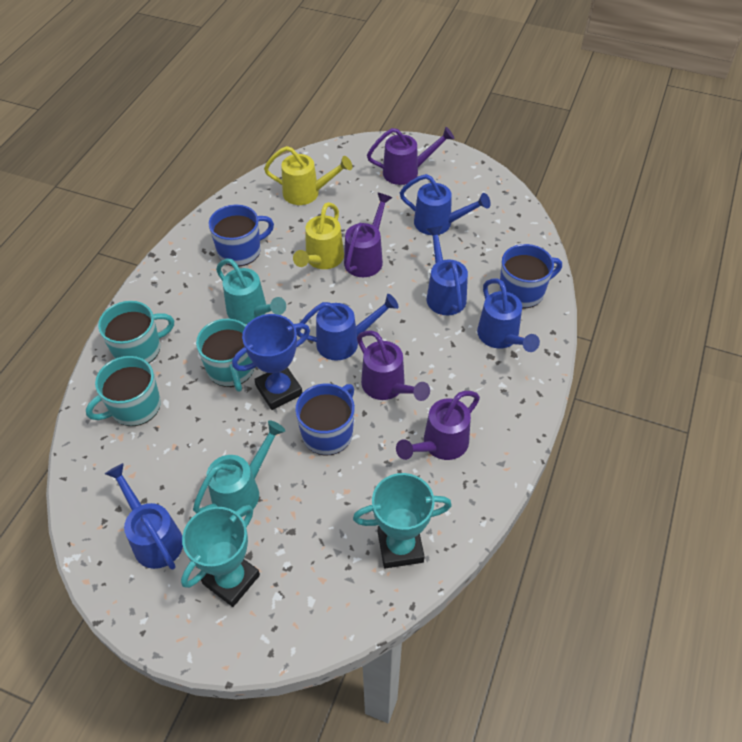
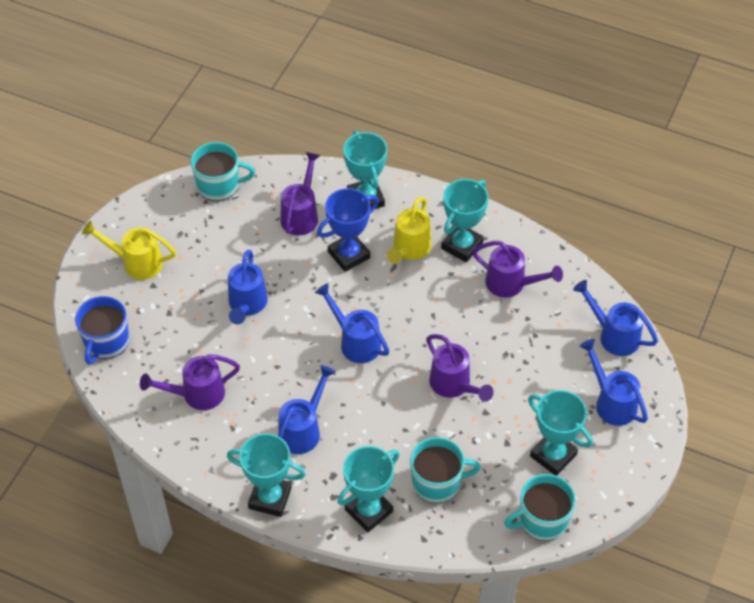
blue mug: [209,204,274,266] [295,384,355,456] [499,244,562,308] = 3 -> [75,296,129,365] = 1
turquoise trophy: [181,505,260,607] [353,473,452,568] = 2 -> [227,433,306,517] [337,446,399,532] [343,131,387,208] [441,179,488,262] [528,390,593,476] = 5
turquoise watering can: [193,420,285,517] [216,258,286,324] = 2 -> none = 0

